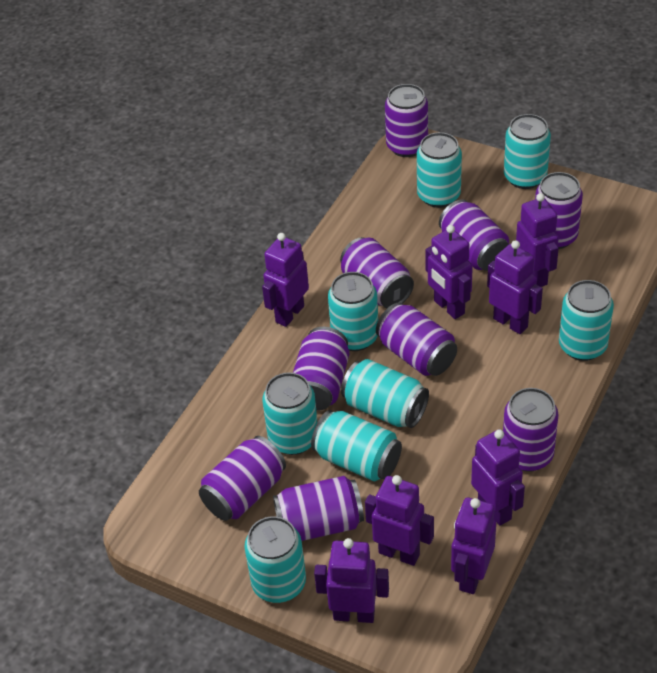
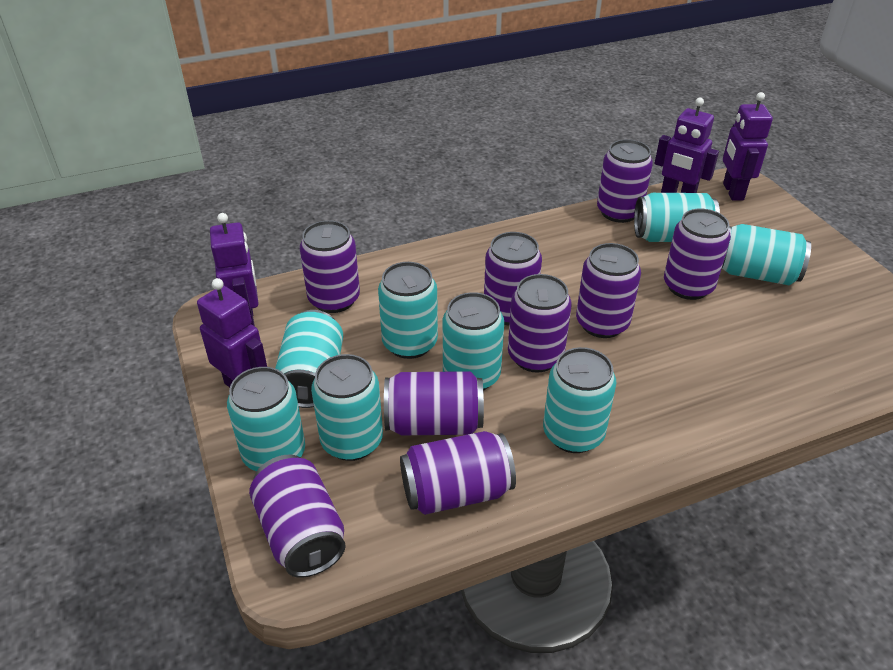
purple robot: [262,233,309,327] [314,538,389,623] [365,475,434,566] [425,225,473,319] [451,497,496,594] [471,429,525,526] [487,240,543,334] [516,193,559,287] = 8 -> [197,278,267,387] [210,213,259,326] [655,98,719,193] [723,92,773,201] = 4

